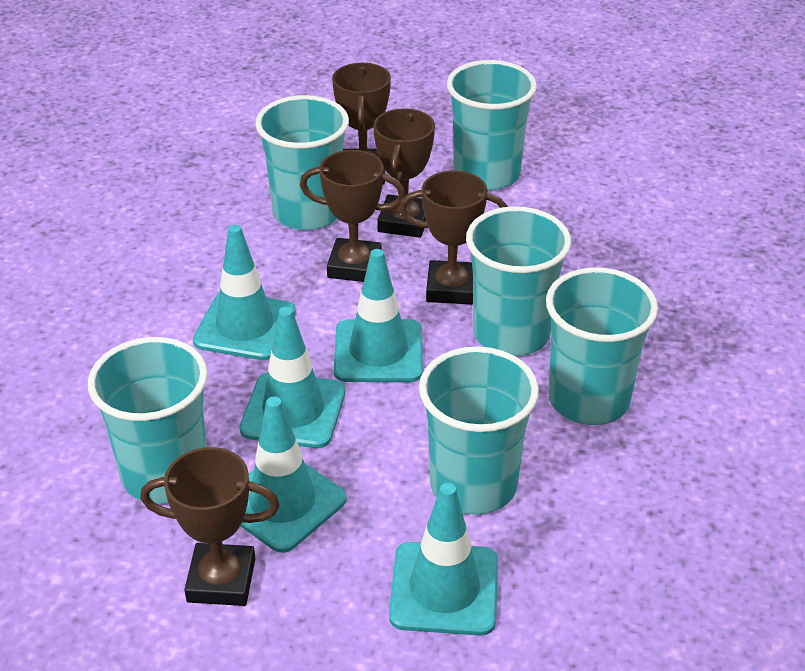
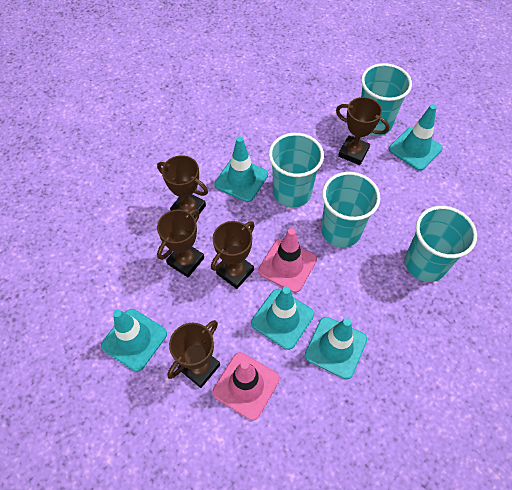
pink traffic cone: none = 0 -> [212,352,280,420] [258,228,317,293] = 2
turquoise cup: [88,337,208,504] [255,95,349,230] [419,346,539,515] [447,60,537,190] [466,206,571,356] [546,267,658,425] = 6 -> [269,133,324,208] [321,172,380,248] [361,63,412,136] [405,206,477,282] = 4

